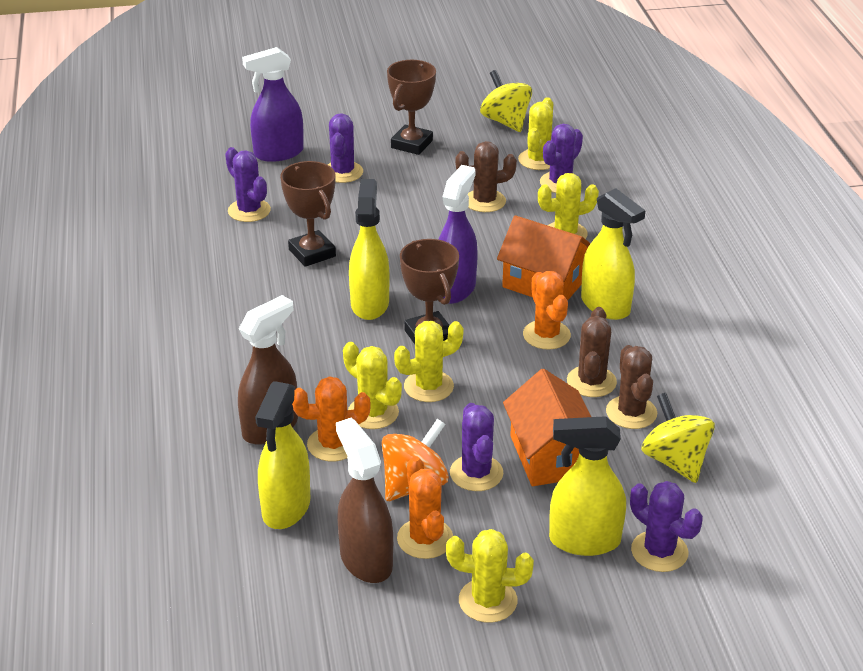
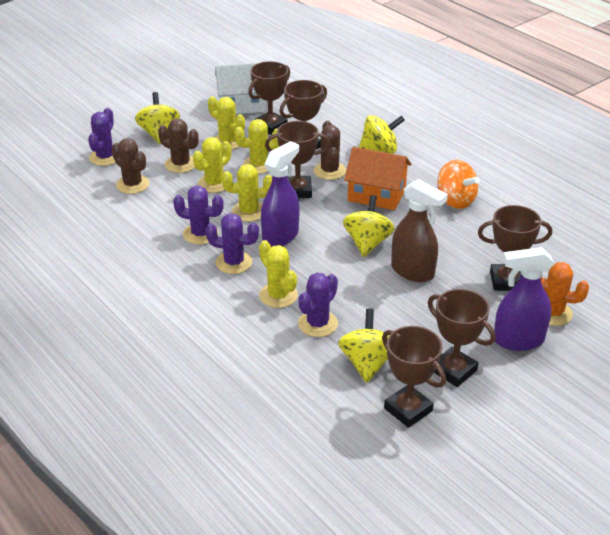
brown spray bottle: [238,295,298,445] [336,418,393,583] = 2 -> [391,179,448,282] = 1
brown trophy: [280,161,336,267] [387,60,436,155] [400,239,459,344] = 3 -> [248,61,290,135] [265,121,331,198] [280,80,327,149] [382,326,446,428] [428,289,496,387] [478,205,552,291] = 6
orange cactus: [292,376,370,462] [397,456,453,559] [523,271,571,350] = 3 -> [541,262,589,326] = 1
orange house: [497,215,591,300] [503,369,591,486] = 2 -> [344,147,411,210] = 1
purple cactus: [225,147,271,222] [328,113,363,183] [450,403,504,491] [540,124,583,193] [630,481,703,572] = 5 -> [88,108,116,166] [173,186,224,245] [205,213,259,274] [298,272,338,337] = 4
white house: none = 0 -> [215,63,265,114] = 1
yellow spinning top: [480,70,532,132] [641,393,715,483] = 2 -> [135,92,180,144] [338,309,390,383] [343,195,395,257] [359,115,405,154] = 4
yellow spray bottle: [255,381,310,529] [349,179,389,320] [549,416,626,556] [581,188,646,320] = 4 -> none = 0

